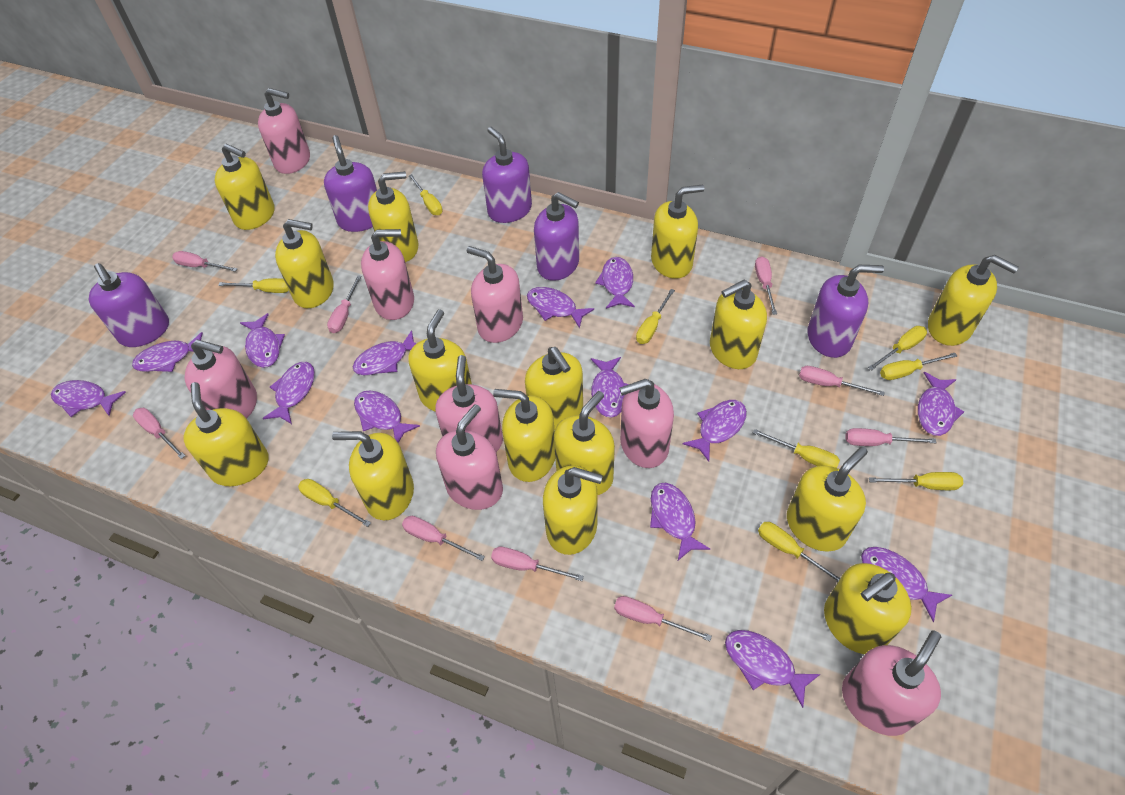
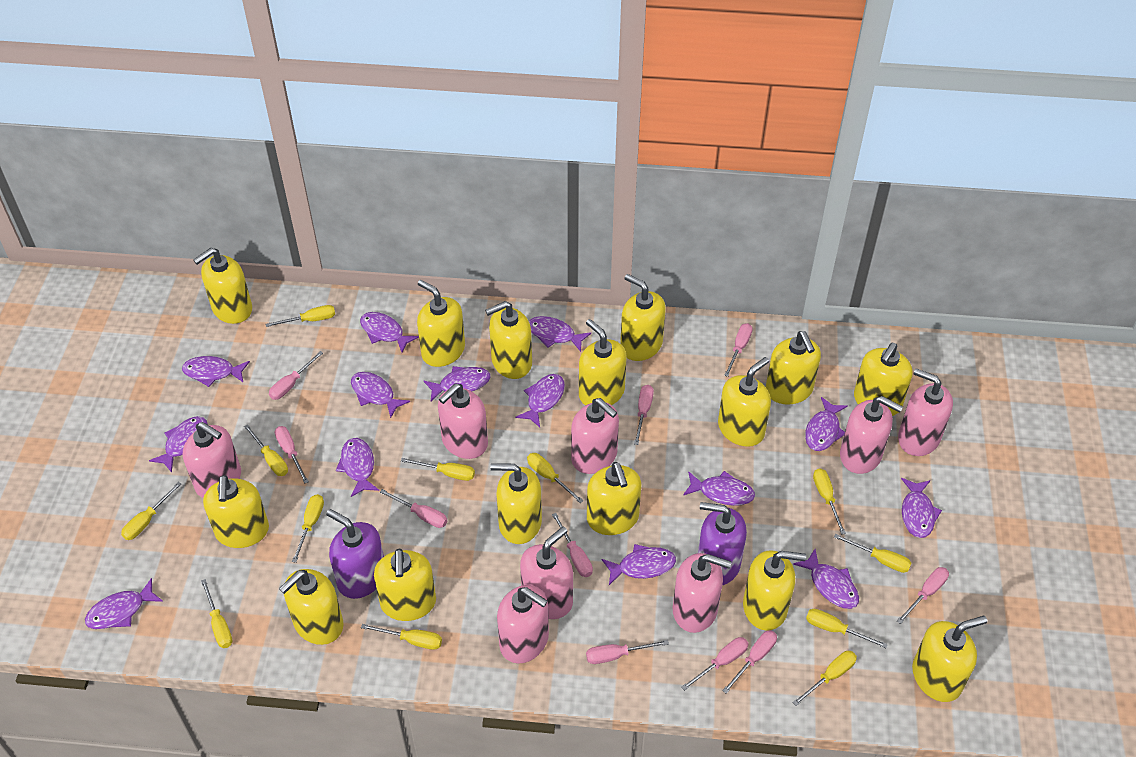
pink screwdriver: [133,408,185,459] [172,251,237,272] [327,275,362,333] [402,516,485,561] [491,547,584,581] [614,596,712,641] [755,256,777,315] [799,366,885,396] [845,428,937,446] = 9 -> [269,351,323,400] [275,426,309,483] [380,489,447,528] [552,513,593,577] [586,640,669,664] [634,385,654,445] [681,637,749,691] [722,630,777,694] [724,323,753,377] [897,567,949,624] = 10
purple soap dispenser: [88,263,169,347] [324,135,377,232] [482,127,532,223] [534,192,579,281] [808,265,884,358] = 5 -> [326,509,384,599] [698,502,747,585] = 2
yellow screwdriver: [218,278,289,293] [298,479,371,527] [409,174,443,215] [636,289,675,344] [753,429,840,468] [758,522,840,582] [868,326,927,370] [869,472,963,490] [880,353,957,380] = 9 -> [121,482,181,540] [201,579,232,648] [244,424,288,476] [266,305,335,327] [292,494,324,563] [361,624,442,650] [401,458,475,481] [527,453,583,503] [792,651,857,706] [806,609,888,648] [813,468,846,535] [834,534,911,573] = 12

